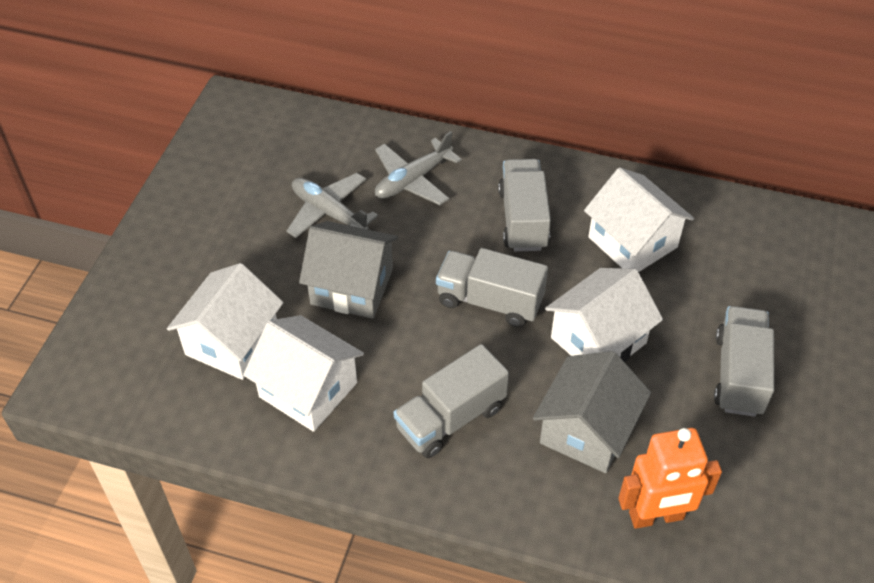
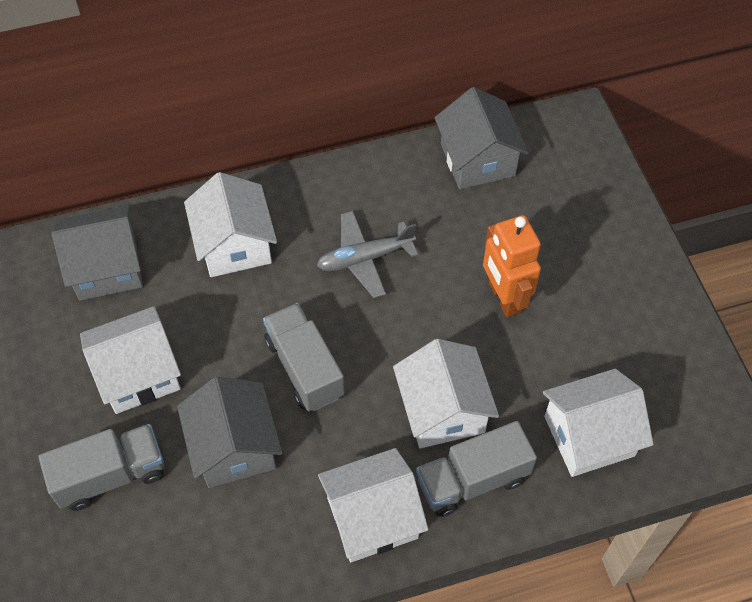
grey house: [299,221,398,319] [533,351,651,473] = 2 -> [51,206,143,301] [177,377,282,488] [434,87,529,189] = 3
grey plane: [286,173,378,238] [375,131,462,205] = 2 -> [317,211,418,298] = 1
grey truck: [393,344,509,458] [436,248,548,327] [498,159,551,251] [714,306,775,417] = 4 -> [38,424,164,511] [263,303,345,411] [416,421,537,517] = 3
white house: [167,263,284,380] [243,315,364,432] [545,268,663,362] [584,167,694,272] = 4 -> [80,306,181,414] [184,172,277,277] [318,448,428,562] [393,339,499,449] [543,369,654,477] = 5

